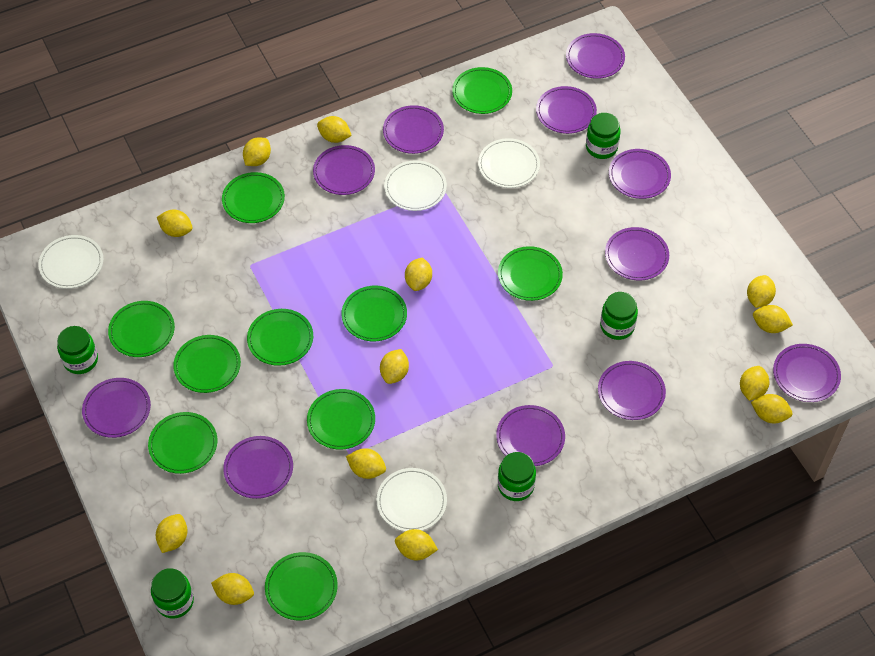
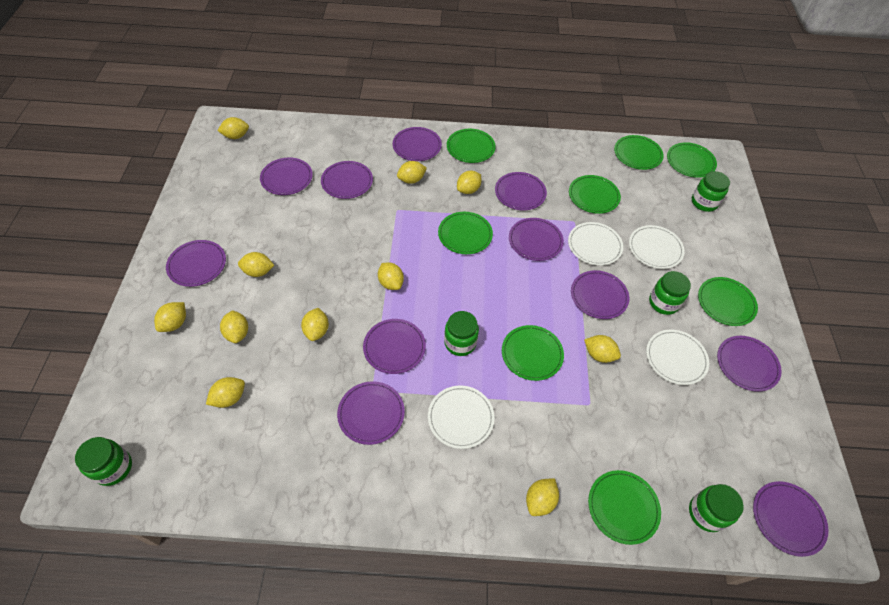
green plate: [108,301,175,357] [148,412,217,474] [173,335,241,393] [222,172,285,223] [247,309,313,366] [265,552,338,620] [307,389,375,450] [341,286,407,341] [452,67,512,114] [498,246,563,301] = 10 -> [438,212,493,254] [447,129,496,163] [502,325,564,381] [569,175,621,214] [588,470,661,545] [614,135,664,170] [667,142,717,178] [698,277,758,326] = 8
yellow lemon: [156,514,187,553] [157,210,193,237] [211,573,254,605] [243,137,271,166] [317,116,352,143] [346,448,386,479] [380,349,409,384] [395,529,438,560] [405,257,432,291] [740,366,769,401] [747,275,776,308] [751,394,792,423] [753,305,793,333] = 13 -> [154,302,186,332] [206,377,245,408] [217,117,249,139] [220,310,248,343] [238,252,274,277] [301,308,329,341] [378,262,404,290] [397,161,427,184] [457,171,481,194] [526,478,559,516] [584,335,621,363] = 11

